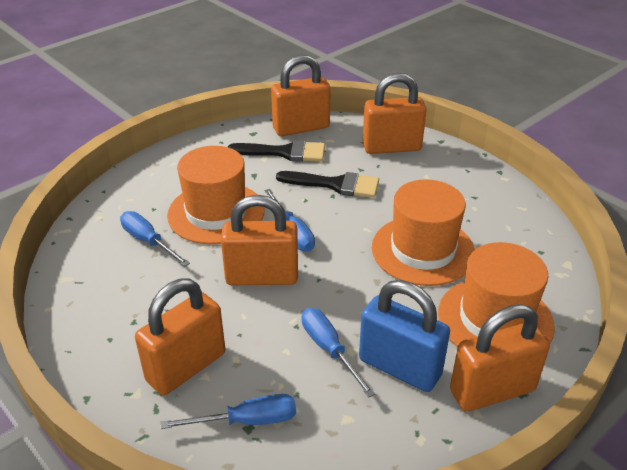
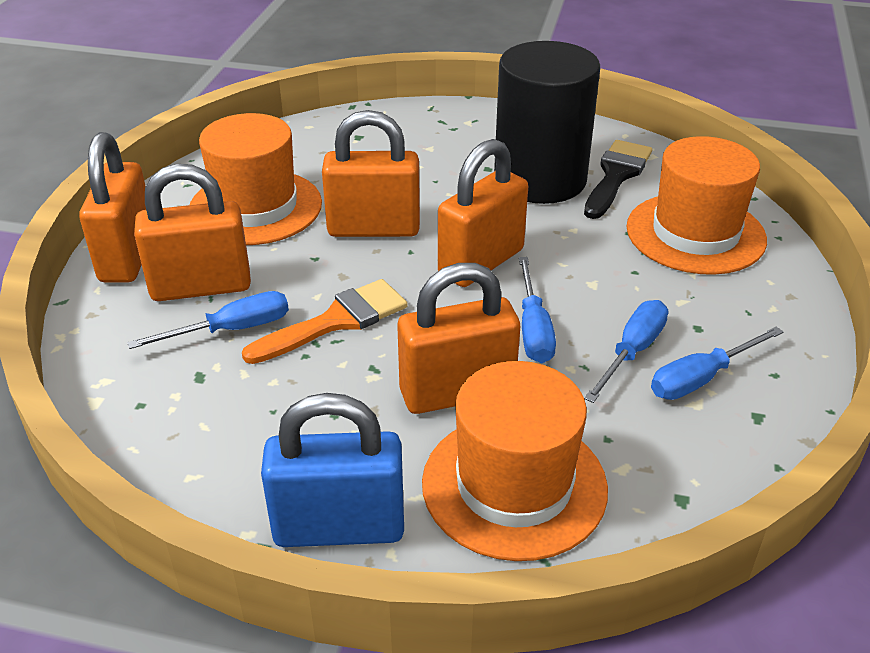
black brush: [228,140,325,162] [276,171,379,198] = 2 -> [584,140,652,219] = 1
black cylinder: none = 0 -> [494,41,600,204] = 1
orange brush: none = 0 -> [242,279,408,364] = 1

